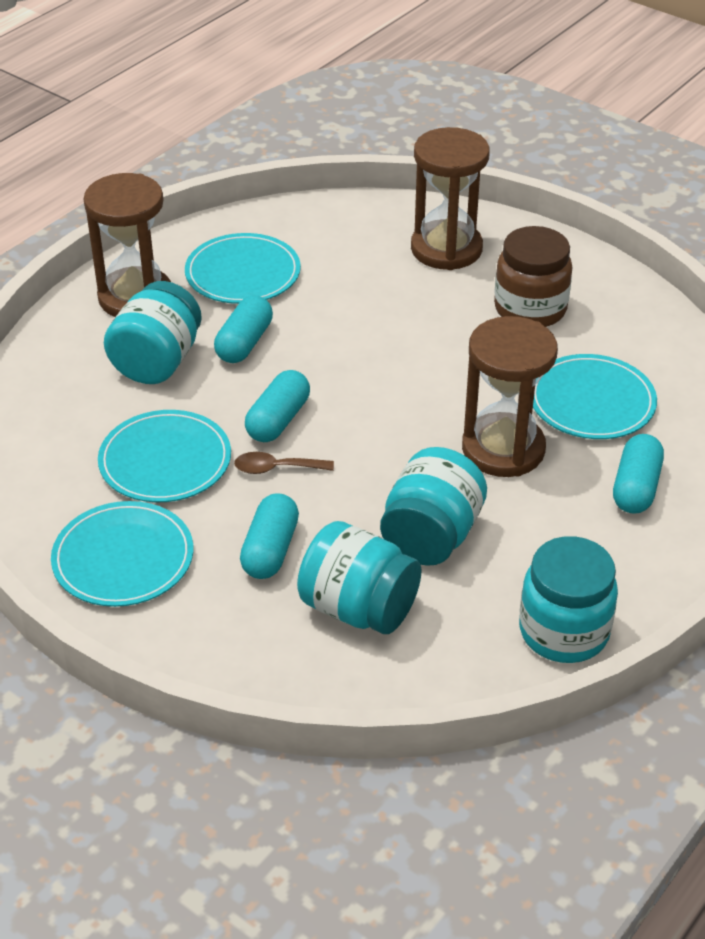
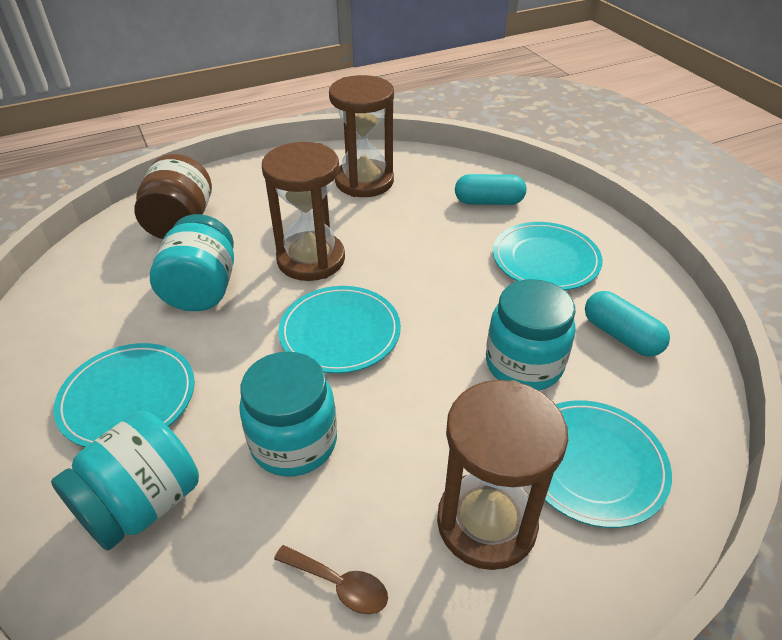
turquoise capsule: [214,295,273,363] [240,493,299,579] [245,370,310,442] [613,434,664,514] = 4 -> [455,174,526,205] [585,291,670,357] = 2

